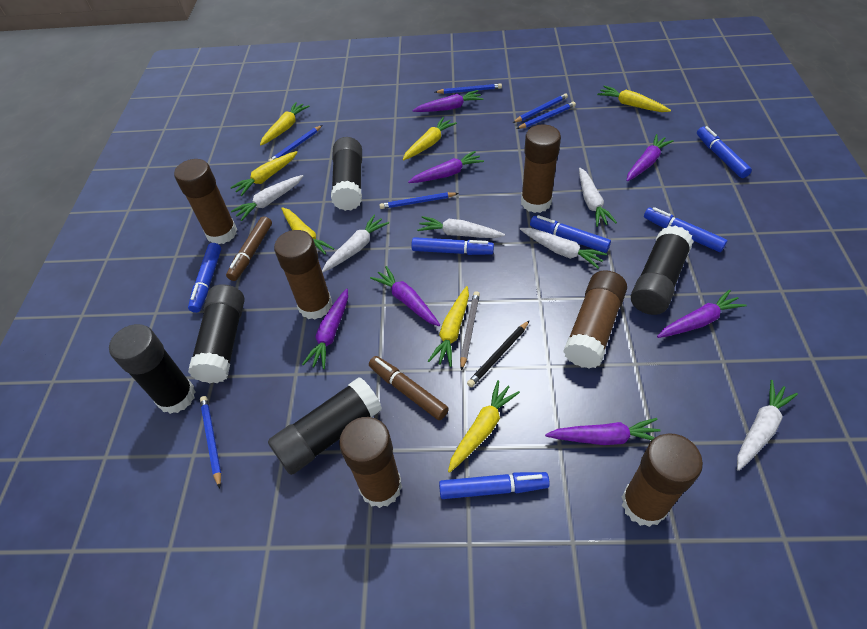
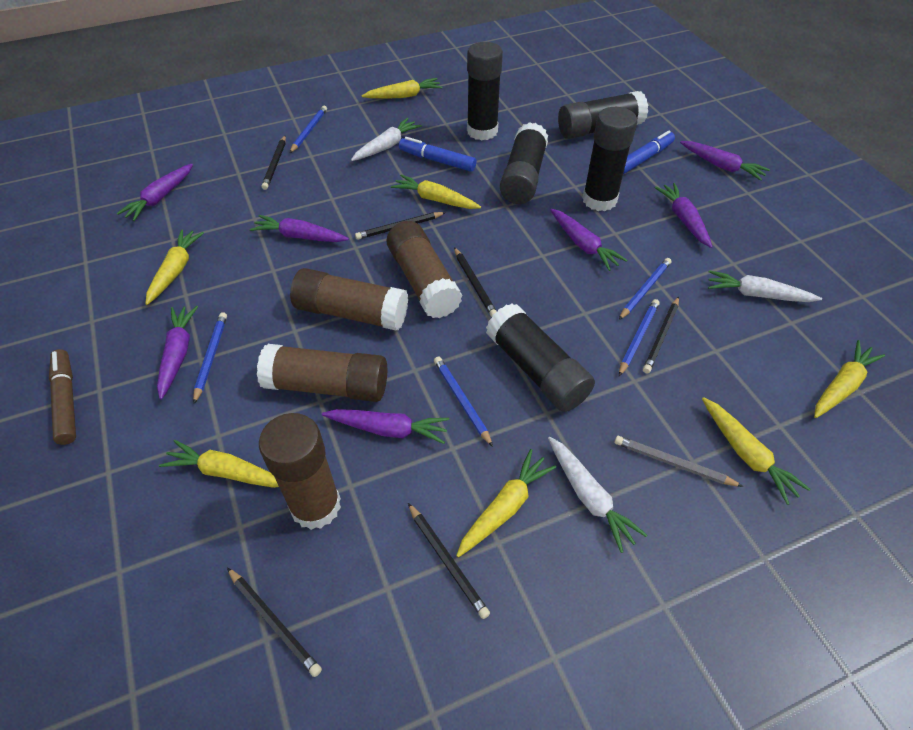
black pencil: [467,320,530,387] = 1 -> [227,567,322,677] [261,136,286,190] [355,212,446,240] [408,503,490,619] [454,247,497,317] [643,296,679,374] = 6
blue marker: [188,243,221,313] [411,237,494,255] [439,472,550,499] [530,215,611,253] [644,207,727,252] [697,126,752,178] = 6 -> [399,137,476,172] [623,130,675,175] = 2
blue pencil: [200,396,221,489] [268,125,322,162] [379,192,459,209] [435,83,502,94] [513,93,568,123] [517,102,576,129] = 6 -> [193,312,227,404] [290,106,327,153] [434,356,493,447] [619,258,671,320] [619,299,660,376] = 5
brown glue stick: [174,159,237,244] [274,230,333,320] [339,417,402,508] [521,125,561,213] [563,270,627,369] [622,433,703,527] = 6 -> [257,344,387,402] [259,413,341,530] [290,268,408,331] [387,221,463,318] = 4
brown marker: [226,216,272,281] [369,356,449,420] = 2 -> [49,349,76,445] = 1
white carrot: [231,175,303,221] [322,215,389,272] [417,216,505,238] [520,228,607,269] [579,168,617,227] [737,380,798,471] = 6 -> [351,118,422,161] [548,437,648,553] [708,270,822,302] = 3

